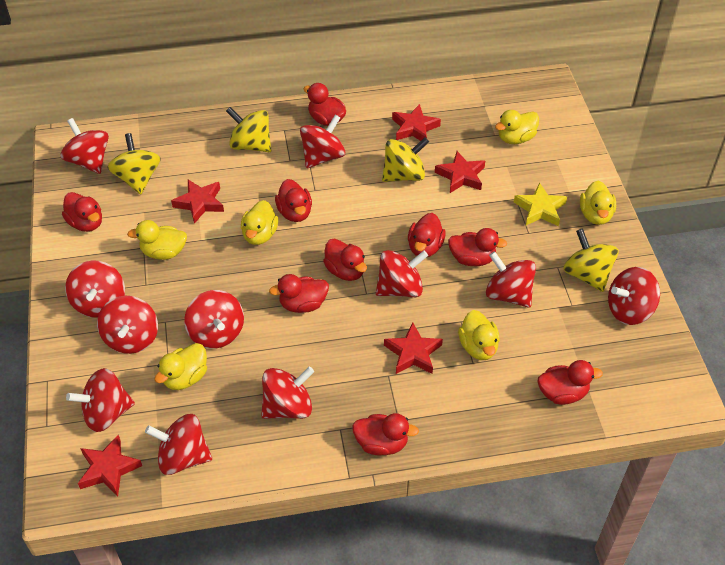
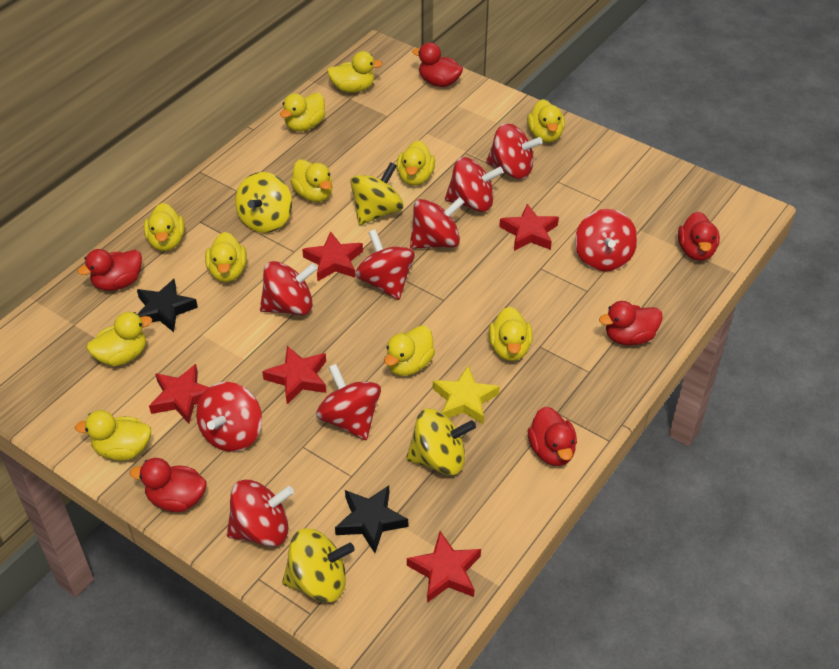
black star: none = 0 -> [137,279,198,332] [335,485,408,553] = 2
red duck: [62,192,102,232] [269,274,329,313] [275,179,312,222] [304,83,346,126] [323,239,367,281] [352,413,419,455] [408,213,446,257] [448,228,507,267] [538,360,603,405] = 9 -> [77,249,142,291] [130,458,207,512] [412,42,463,87] [527,407,577,466] [599,301,663,346] [678,212,720,261] = 6
red spinning top: [61,118,109,174] [65,261,125,317] [66,368,135,432] [97,296,158,354] [145,414,212,475] [184,290,244,349] [261,367,314,419] [300,115,345,168] [376,250,428,297] [486,251,536,308] [608,267,660,325] = 11 -> [196,382,262,452] [227,480,294,547] [260,261,318,315] [316,364,381,440] [355,229,415,300] [410,197,465,249] [445,157,503,212] [486,123,543,179] [575,209,638,271] = 9
yellow duck: [127,220,187,260] [154,343,207,390] [241,200,278,245] [458,310,500,360] [495,110,539,144] [580,181,616,225] = 6 -> [75,410,151,461] [87,312,152,366] [144,203,185,251] [205,232,247,282] [280,93,326,132] [290,159,332,202] [327,51,383,93] [384,325,435,376] [397,141,435,186] [489,306,533,361] [527,99,565,143] = 11

